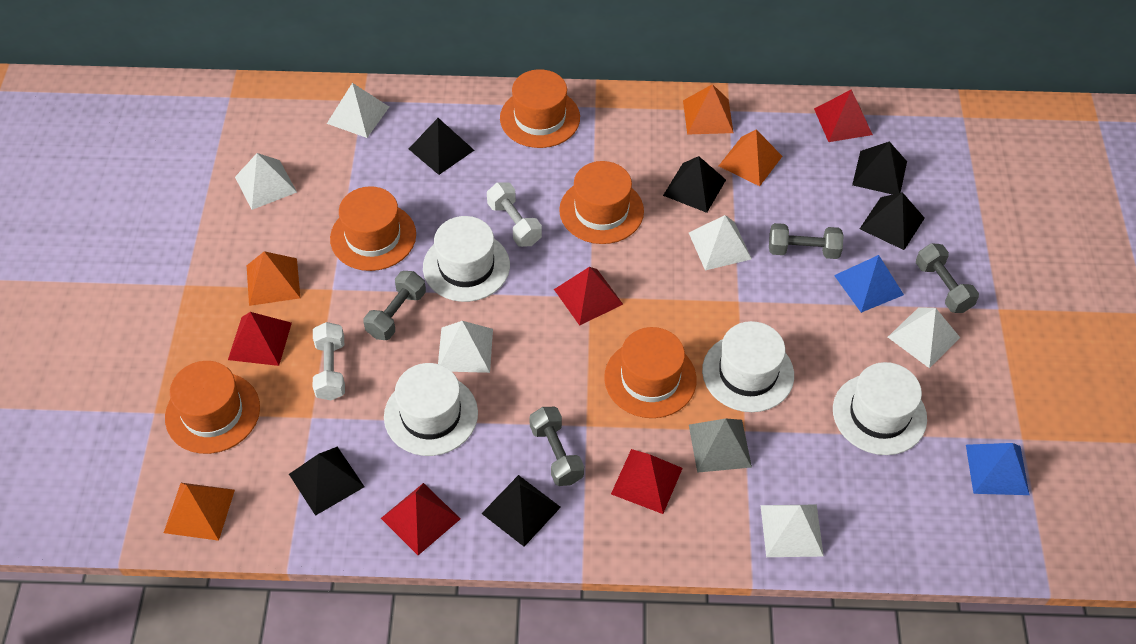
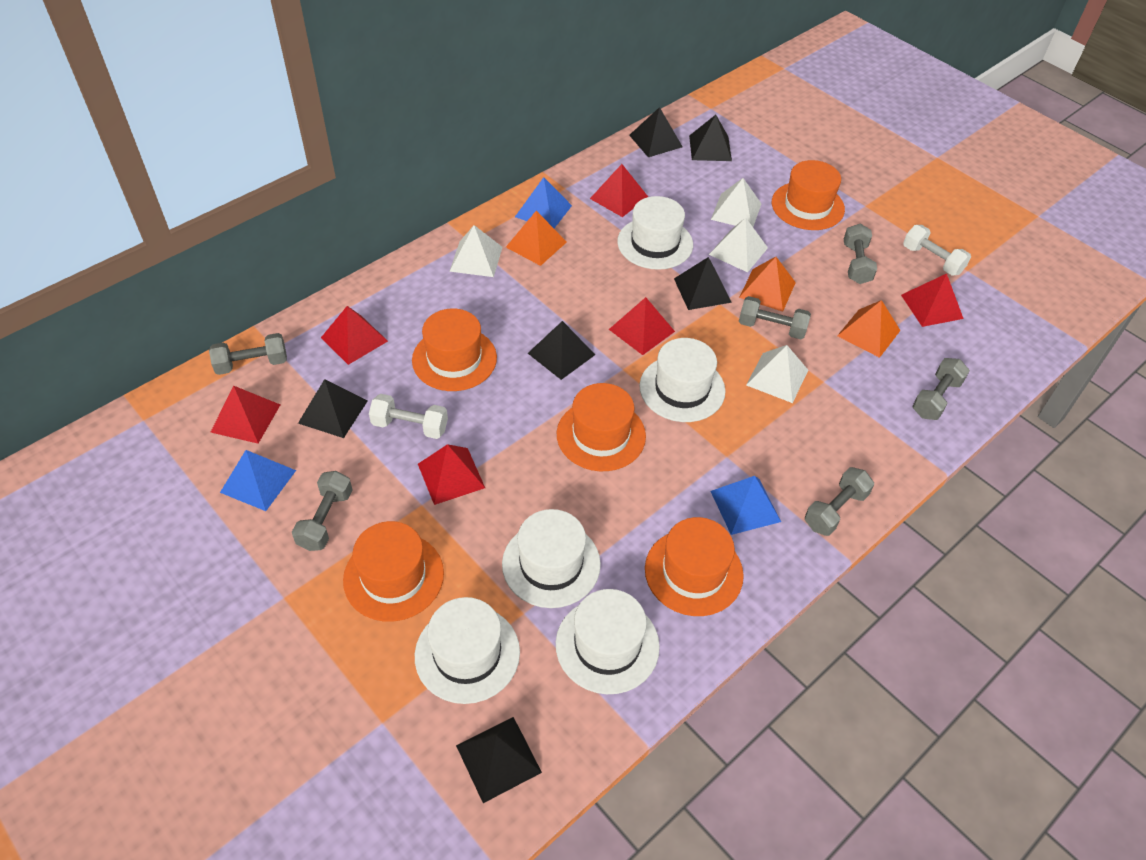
blue pyramid: [834,255,904,313] [966,443,1029,495] = 2 -> [220,450,296,511] [515,177,572,228] [711,476,781,535] = 3
grey dumbbell: [363,271,426,340] [529,407,584,486] [769,223,844,259] [916,243,979,313] = 4 -> [209,333,287,375] [292,471,353,551] [739,296,811,339] [805,467,874,536] [844,224,877,284] [912,358,970,420] = 6
grey pyramid: [689,418,752,473] = 1 -> none = 0
orange pyramid: [164,483,235,541] [247,251,300,306] [683,84,734,135] [719,130,782,186] = 4 -> [506,211,567,266] [739,257,796,312] [837,300,901,358] = 3
red pyramid: [228,312,292,366] [381,483,460,555] [554,267,623,326] [611,449,683,514] [814,90,873,142] = 5 -> [211,386,280,444] [321,306,388,365] [418,444,485,505] [590,164,648,217] [609,297,675,355] [901,274,964,327] = 6
white hat: [384,363,478,456] [423,216,510,302] [702,321,794,412] [833,362,927,455] = 4 -> [415,597,520,704] [502,509,601,608] [556,589,660,694] [617,196,693,270] [639,338,726,422] = 5
white pyramid: [235,153,297,210] [327,83,389,138] [438,321,493,373] [689,215,752,270] [761,504,824,557] [888,307,960,368] = 6 -> [449,225,502,277] [709,218,768,272] [711,178,761,227] [746,345,808,403] = 4

